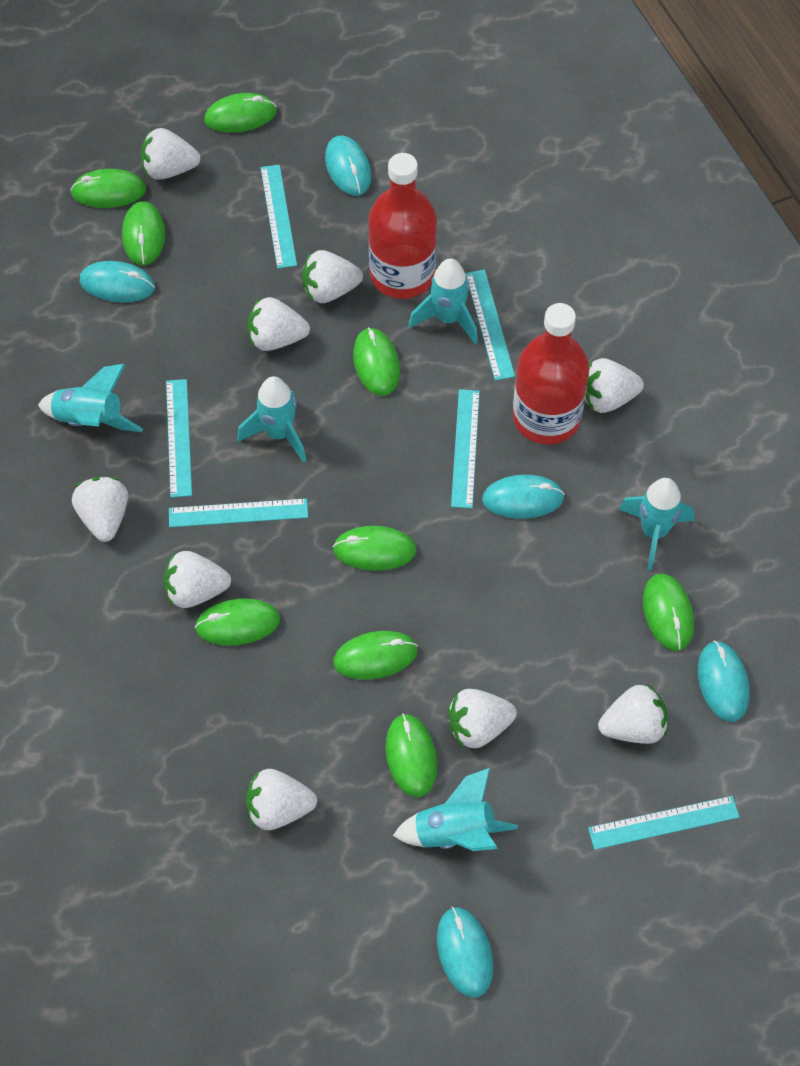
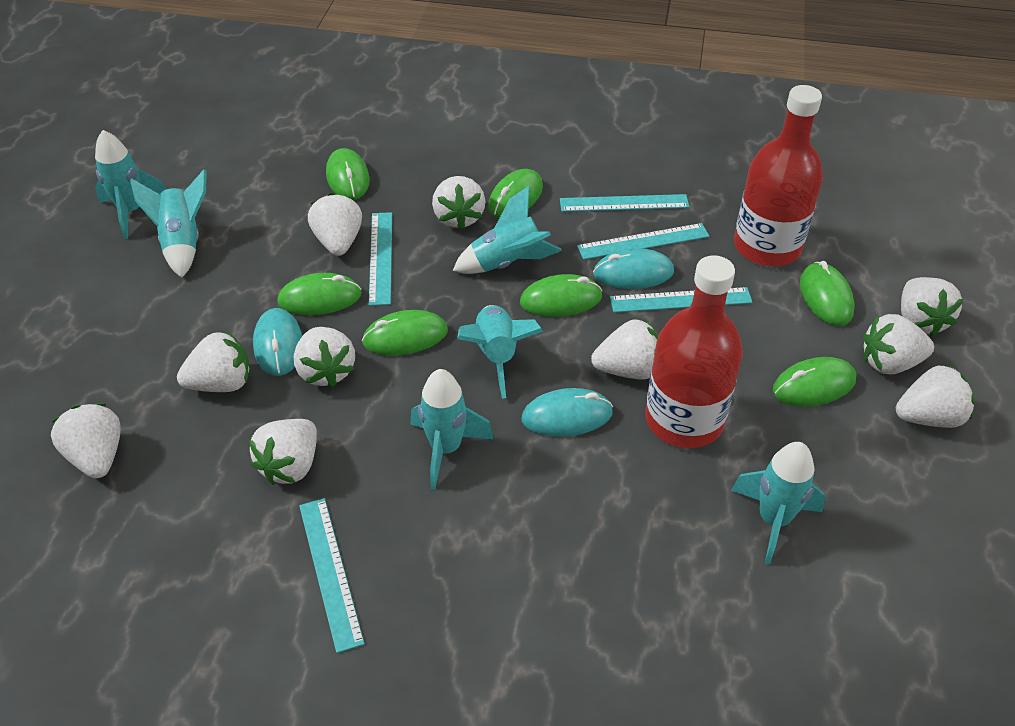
green mouse: [70,169,147,208] [122,201,165,265] [195,598,280,646] [204,93,277,133] [332,526,417,571] [333,631,418,680] [353,327,400,396] [385,714,437,797] [643,573,694,651] = 9 -> [277,273,362,315] [326,148,370,200] [362,310,448,355] [488,169,543,218] [520,274,602,317] [773,357,856,407] [800,261,855,326] = 7
turquoise mouse: [80,261,155,302] [325,135,371,196] [437,907,493,998] [482,475,565,519] [698,641,750,722] = 5 -> [253,308,302,376] [521,388,613,437] [593,248,674,289] = 3
turquoise rocket: [38,364,143,432] [237,376,306,463] [393,768,518,851] [409,258,478,344] [618,478,694,570] = 5 -> [95,130,166,239] [130,170,206,278] [411,369,494,489] [453,186,562,274] [457,305,543,399] [731,442,826,565] = 6
turquoise ruler: [166,379,192,498] [169,498,308,527] [260,165,297,269] [451,389,480,508] [465,270,515,381] [588,796,739,850] = 6 -> [299,498,365,653] [369,212,392,306] [560,194,689,212] [577,223,709,260] [610,287,753,313] = 5
white strawberry: [72,477,128,542] [141,128,201,180] [163,551,231,608] [246,769,317,830] [247,297,310,351] [302,250,363,303] [448,689,517,748] [585,358,644,413] [598,685,668,744] = 9 -> [51,403,121,479] [177,331,250,392] [249,419,317,485] [294,327,355,387] [308,193,362,256] [432,176,485,230] [591,319,658,379] [863,314,934,375] [896,365,975,428] [901,277,963,336] = 10

